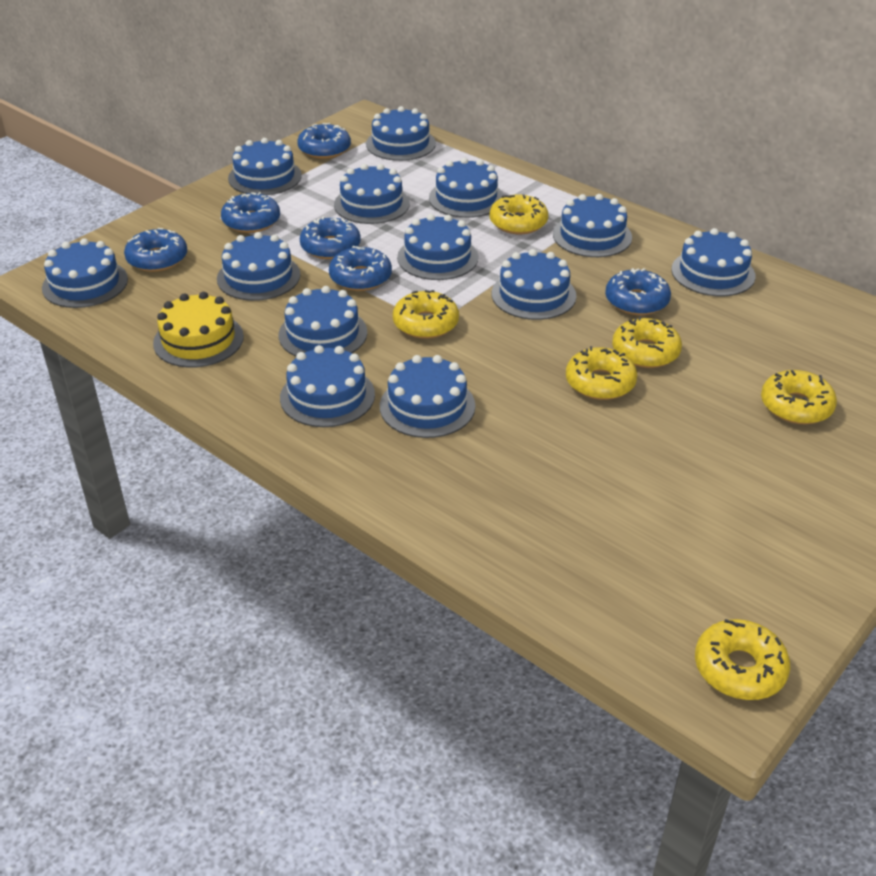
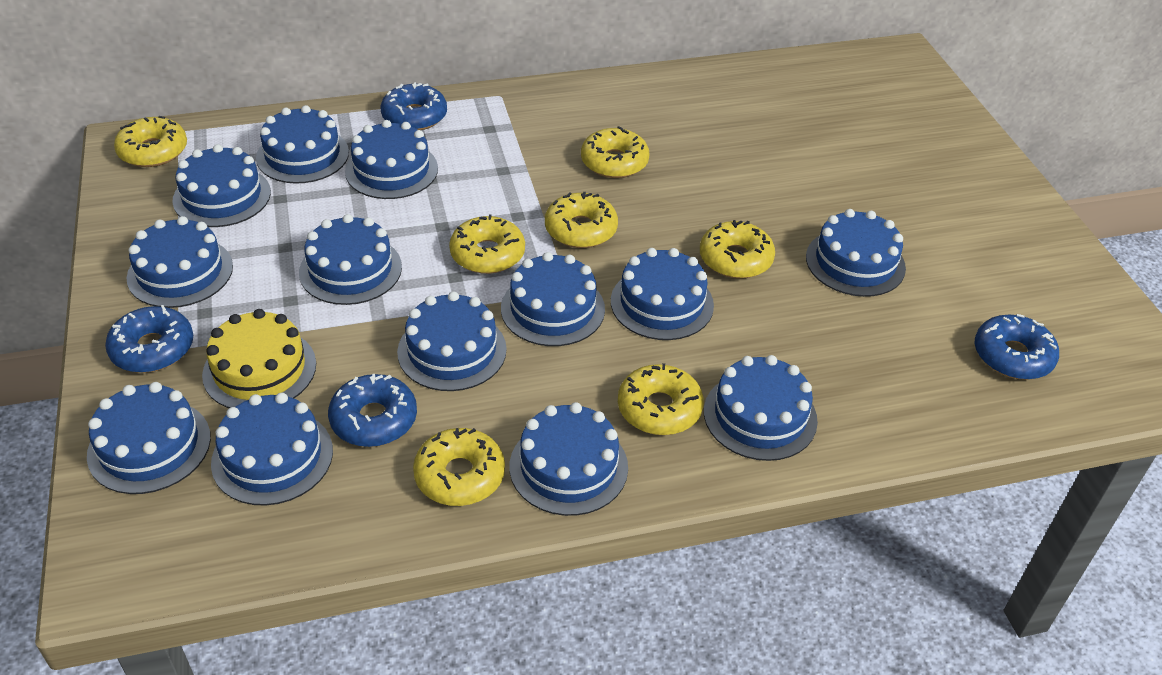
blue donut: [124,228,187,272] [221,192,280,233] [297,123,351,159] [300,216,361,259] [329,246,392,291] [605,268,671,315] = 6 -> [105,305,193,373] [328,374,417,447] [381,82,447,130] [975,314,1059,380] = 4
yellow donut: [393,290,459,339] [490,195,548,234] [566,346,637,400] [612,316,682,368] [695,619,790,700] [761,370,837,424] = 6 -> [114,116,187,167] [413,428,505,506] [449,215,525,274] [545,192,618,248] [581,126,650,178] [618,363,704,435] [700,220,775,279] = 7

